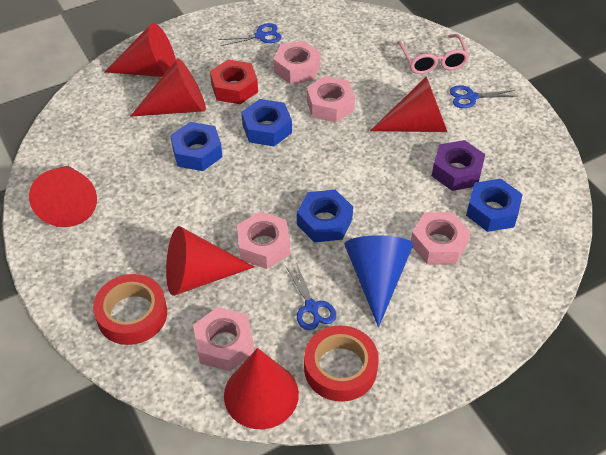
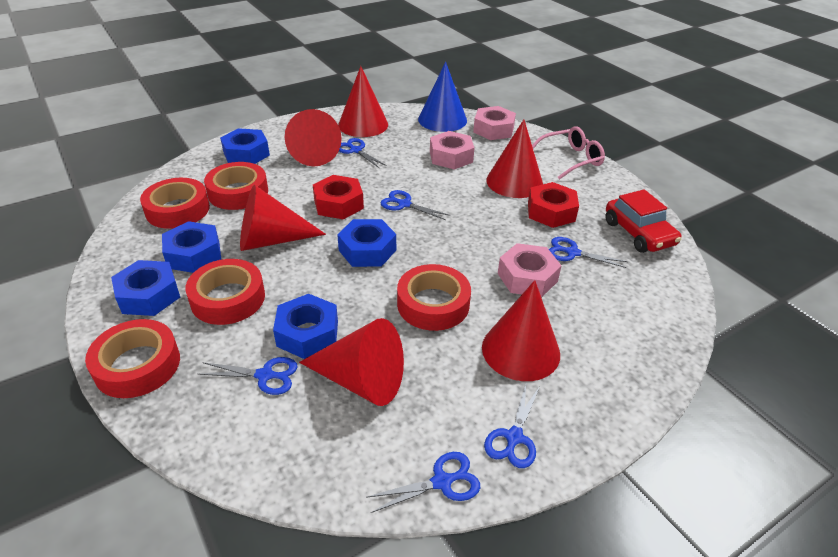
blue nut: [170,122,222,171] [242,99,292,146] [297,190,353,243] [466,179,523,232] = 4 -> [111,260,180,316] [162,221,221,273] [220,128,270,164] [273,294,338,359] [337,219,396,267] = 5
blue scissors: [218,23,282,46] [286,263,336,330] [450,85,516,108] = 3 -> [198,357,298,395] [339,138,387,168] [366,452,480,513] [380,190,450,220] [484,385,540,468] [549,237,628,268] = 6
pink nut: [193,307,254,372] [237,211,290,269] [273,41,321,84] [307,76,355,122] [411,212,470,264] = 5 -> [430,131,474,170] [473,106,516,140] [498,243,562,297] = 3
purple nut: [432,140,485,191] = 1 -> none = 0
red car: none = 0 -> [605,189,681,253] = 1
red nut: [210,59,258,104] = 1 -> [313,175,364,219] [528,182,579,228] = 2
red tape: [93,274,167,345] [304,325,379,402] = 2 -> [85,319,180,398] [140,178,210,229] [185,259,265,325] [204,162,268,210] [397,264,471,331] = 5

